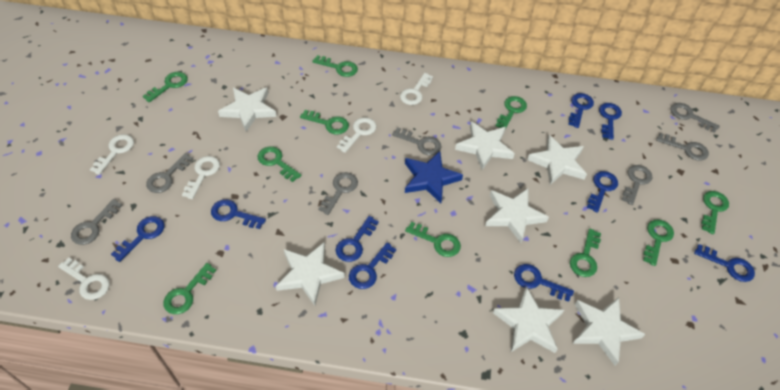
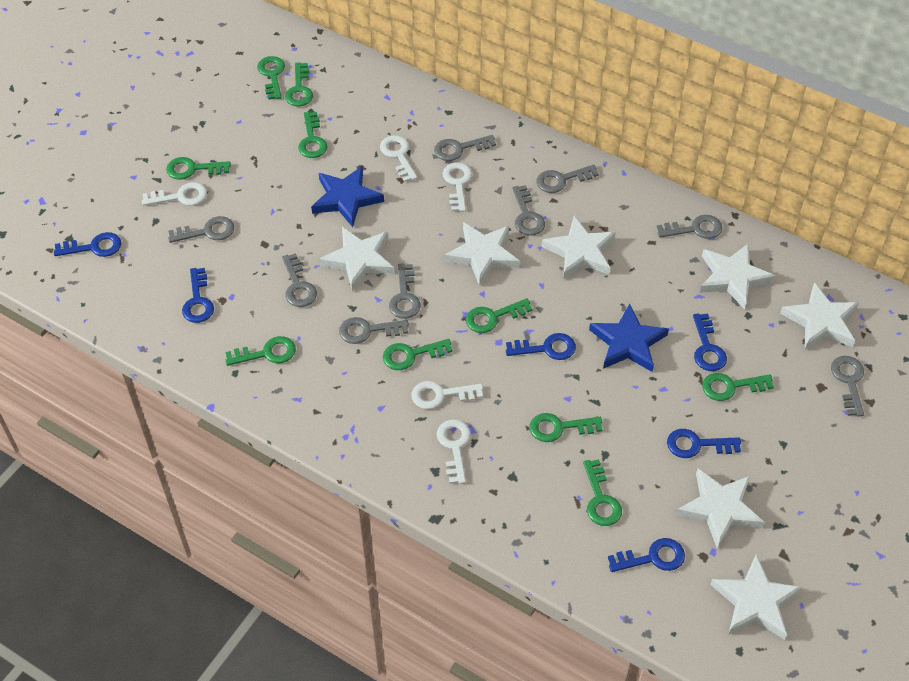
blue key: [111,216,165,262] [211,199,266,229] [336,216,379,262] [349,243,396,289] [514,264,574,302] [568,93,594,128] [587,171,618,213] [599,103,622,140] [694,244,755,282] = 9 -> [54,232,121,257] [182,268,214,323] [506,333,576,360] [608,538,685,572] [667,429,741,458] [693,313,727,371] = 6
blue star: [405,151,463,203] = 1 -> [311,166,384,227] [589,304,669,372] = 2
grey key: [71,199,123,245] [146,153,193,193] [318,172,358,215] [392,127,441,155] [622,165,653,205] [656,133,709,161] [670,103,720,133] = 7 -> [168,216,234,243] [282,253,317,307] [339,317,409,344] [389,263,421,319] [434,135,496,161] [512,185,545,236] [536,165,599,193] [657,215,722,239] [831,356,864,417] = 9

